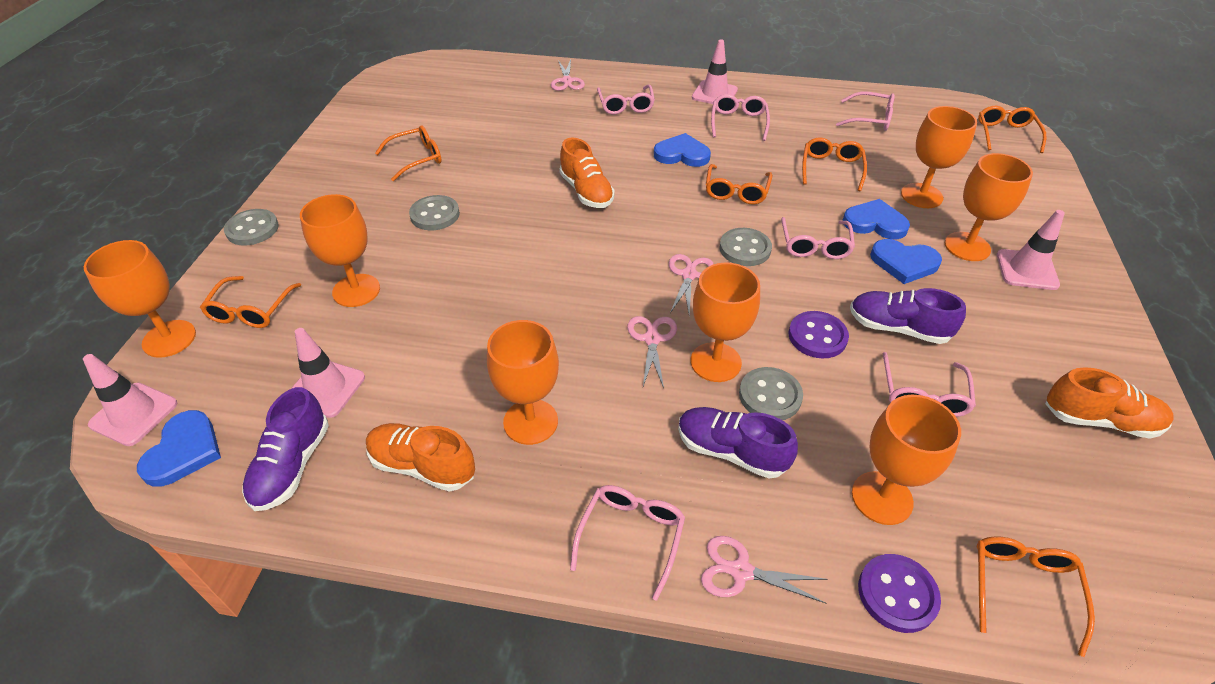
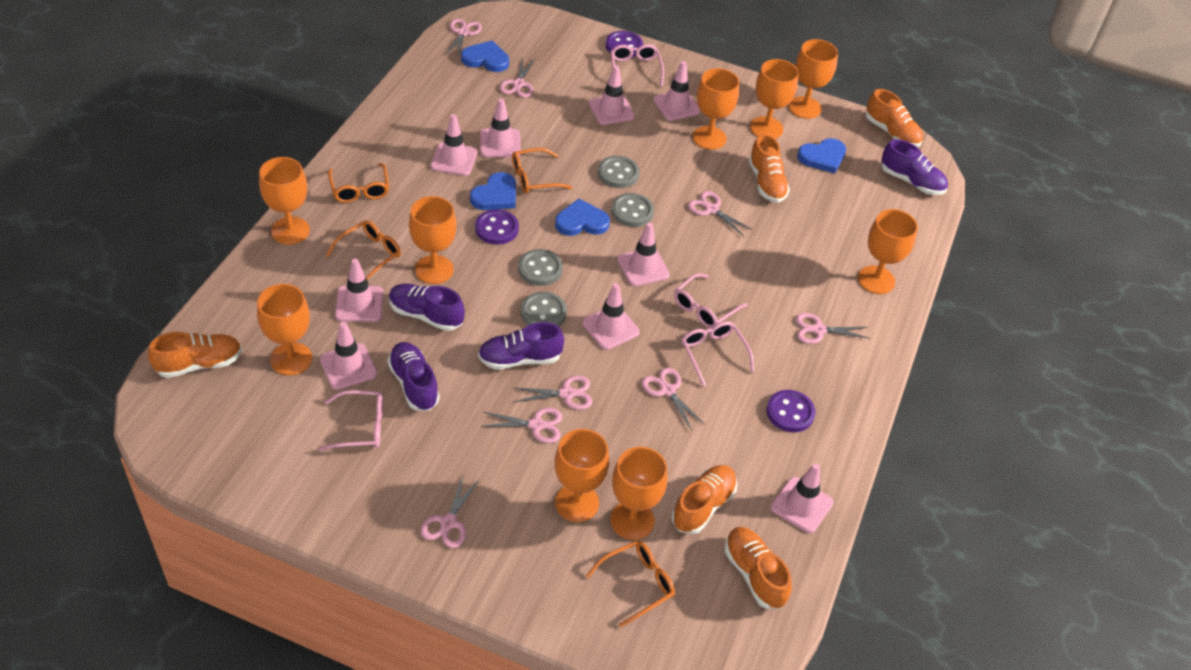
orange glasses: [200,276,301,328] [375,125,441,181] [706,164,772,204] [802,138,867,191] [976,537,1095,657] [978,106,1046,153] = 6 -> [326,220,401,280] [328,163,389,203] [512,148,573,193] [586,540,675,628] = 4
orange goblet: [84,240,196,358] [300,194,380,307] [487,320,559,445] [691,262,760,382] [852,395,961,525] [901,106,977,208] [945,153,1033,261] = 7 -> [257,284,312,375] [259,157,310,245] [409,196,457,284] [555,429,609,522] [610,447,667,540] [693,68,739,150] [750,59,798,139] [789,39,838,119] [858,209,918,294] = 9
orange shoe: [366,423,475,492] [559,138,615,208] [1045,367,1174,439] = 3 -> [148,332,242,378] [672,465,737,534] [724,527,792,609] [749,134,790,203] [866,89,923,147] = 5
pink glasses: [570,485,685,601] [597,84,655,115] [711,94,770,141] [781,217,855,259] [836,92,895,131] [883,352,976,417] = 6 -> [319,390,383,451] [611,44,664,86] [674,273,748,328] [681,321,755,387] = 4
pink scissors: [551,60,585,91] [627,316,677,388] [669,254,713,315] [701,536,828,603] = 4 -> [421,476,480,548] [445,19,482,58] [481,408,562,443] [499,56,535,98] [514,376,592,410] [642,368,704,431] [688,191,753,236] [796,313,870,344] = 8
pink traffic cone: [83,354,177,446] [291,328,365,418] [692,39,738,104] [997,210,1065,290] = 4 -> [320,322,377,390] [335,259,383,322] [430,114,477,176] [480,98,521,157] [582,283,640,350] [589,65,635,125] [617,223,670,286] [653,61,700,121] [771,463,833,533] = 9
purple button: [789,311,849,359] [858,554,941,633] = 2 -> [475,209,519,245] [606,31,643,57] [766,390,815,432] = 3
purple shoe: [242,387,329,511] [678,407,798,479] [850,288,966,344] = 3 -> [388,342,440,411] [389,283,465,331] [478,322,564,370] [881,139,948,195] = 4

